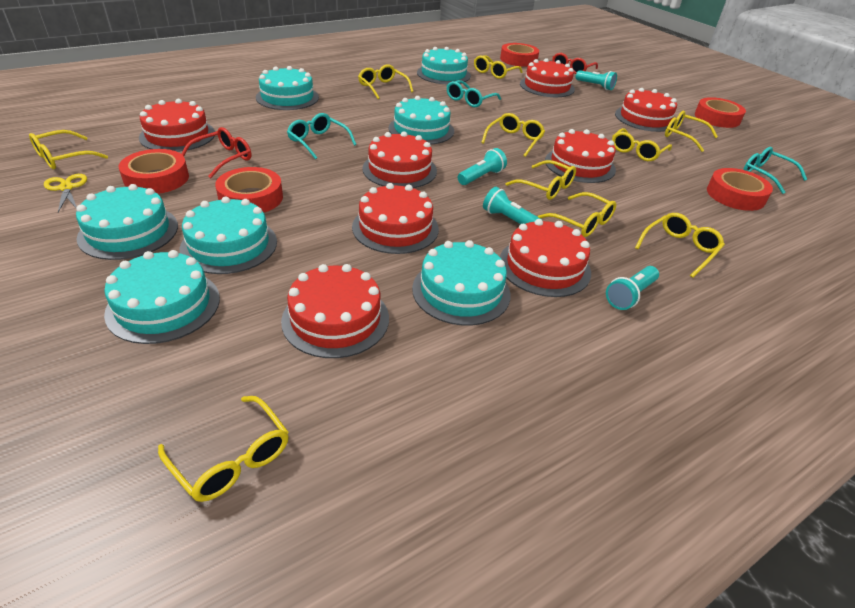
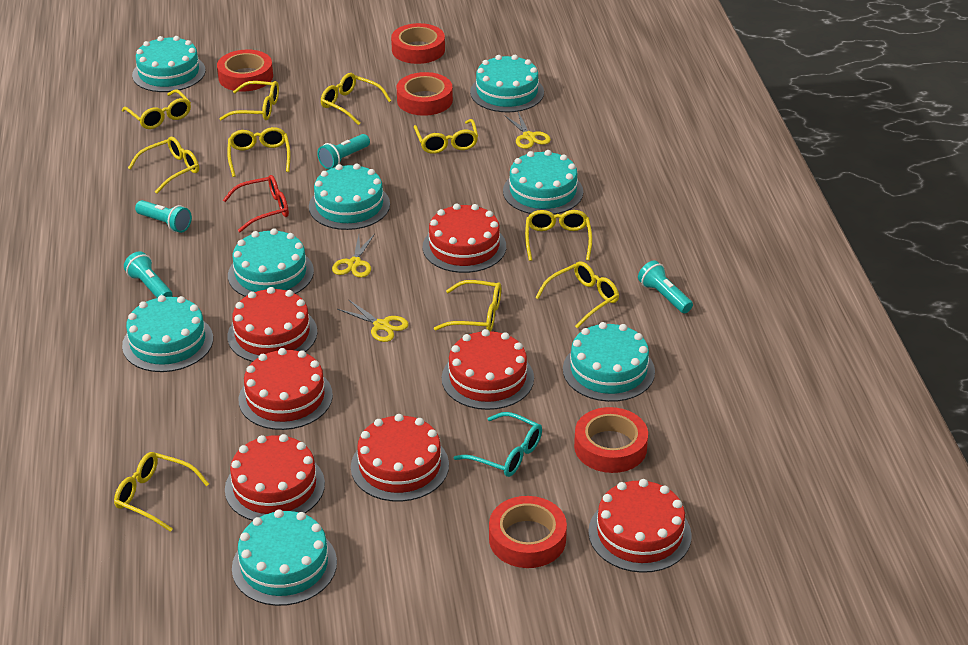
red cake: [139,99,215,152] [281,264,389,358] [352,183,439,254] [362,131,437,188] [500,219,591,297] [520,58,575,97] [545,129,616,183] [615,88,677,132] = 8 -> [225,434,325,521] [227,287,317,362] [239,348,333,430] [351,414,449,502] [423,203,506,273] [442,329,534,410] [588,479,692,573] = 7
red glasses: [181,127,252,178] [552,53,598,74] = 2 -> [223,175,289,232] = 1
turquoise cake: [76,184,178,260] [104,250,220,344] [180,196,277,274] [256,66,319,110] [389,96,454,145] [412,240,511,326] [417,47,471,84] = 7 -> [122,295,213,372] [132,36,206,92] [228,229,314,297] [232,509,337,606] [309,164,390,230] [470,55,544,112] [503,150,583,214] [563,322,655,402] = 8
turquoise glasses: [287,113,356,159] [447,80,501,107] [743,147,807,194] = 3 -> [454,412,542,477] = 1
yellow scissors: [44,174,87,212] = 1 -> [332,234,375,278] [337,300,409,342] [504,112,551,149] = 3

